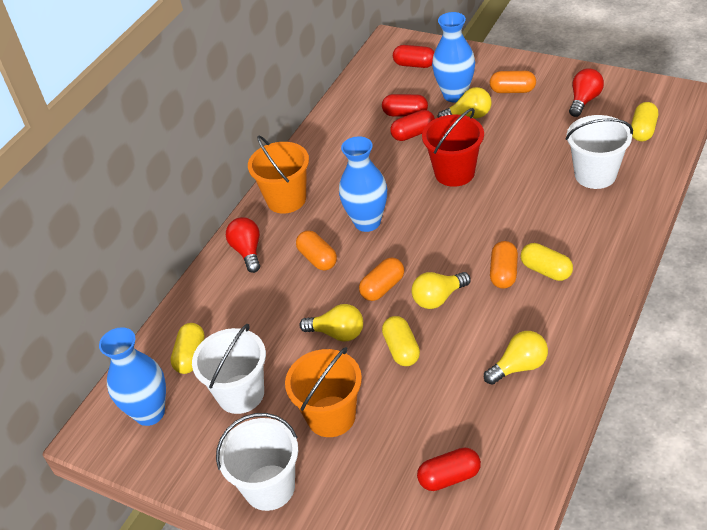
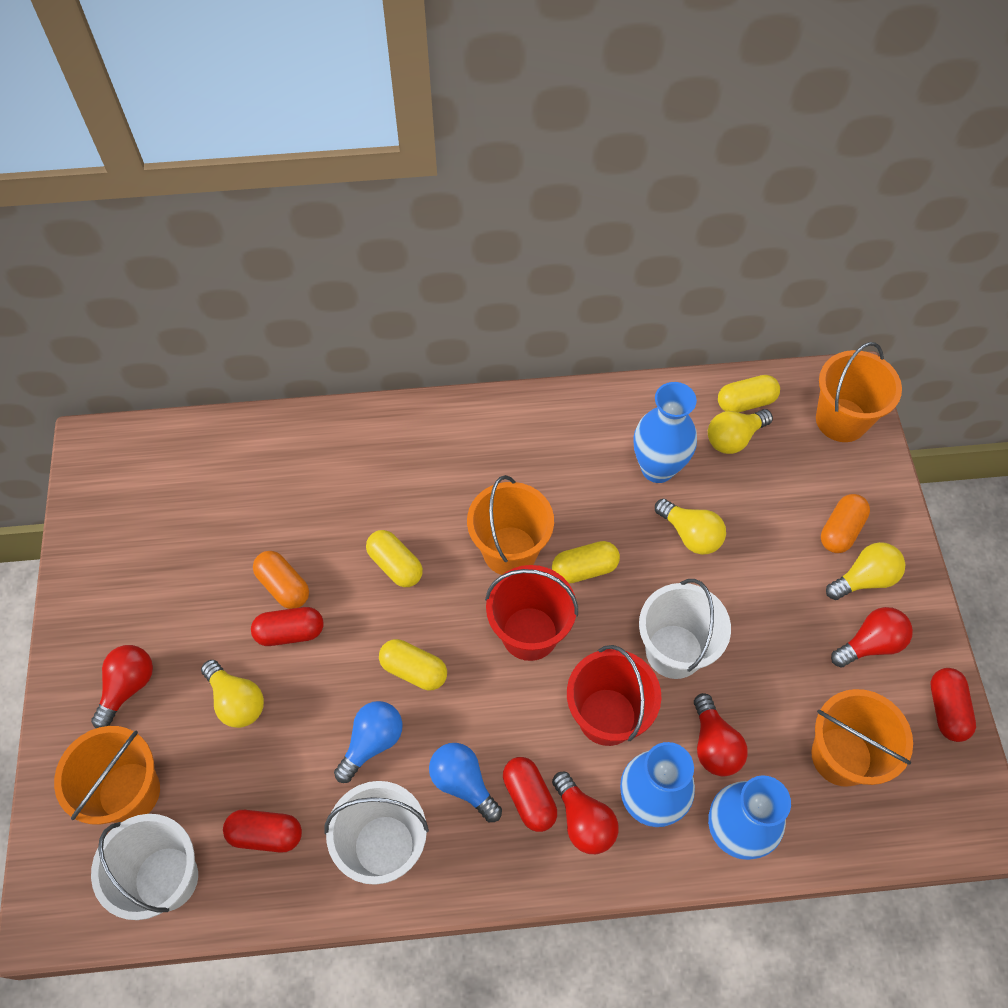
blue light bulb: none = 0 -> [334,701,403,783] [429,743,502,822] = 2
orange bucket: [248,135,309,214] [285,347,362,437] = 2 -> [54,726,160,825] [467,475,554,575] [811,689,913,787] [816,342,902,442] = 4
orange capsule: [296,230,337,271] [359,258,404,301] [490,71,536,93] [490,241,518,289] = 4 -> [253,551,309,609] [821,494,870,553] = 2
red bucket: [422,108,484,187] = 1 -> [485,565,578,661] [567,645,661,746] = 2
red light bulb: [226,217,260,273] [569,68,604,117] = 2 -> [91,645,153,728] [552,772,619,854] [694,693,748,776] [831,607,913,667] = 4

